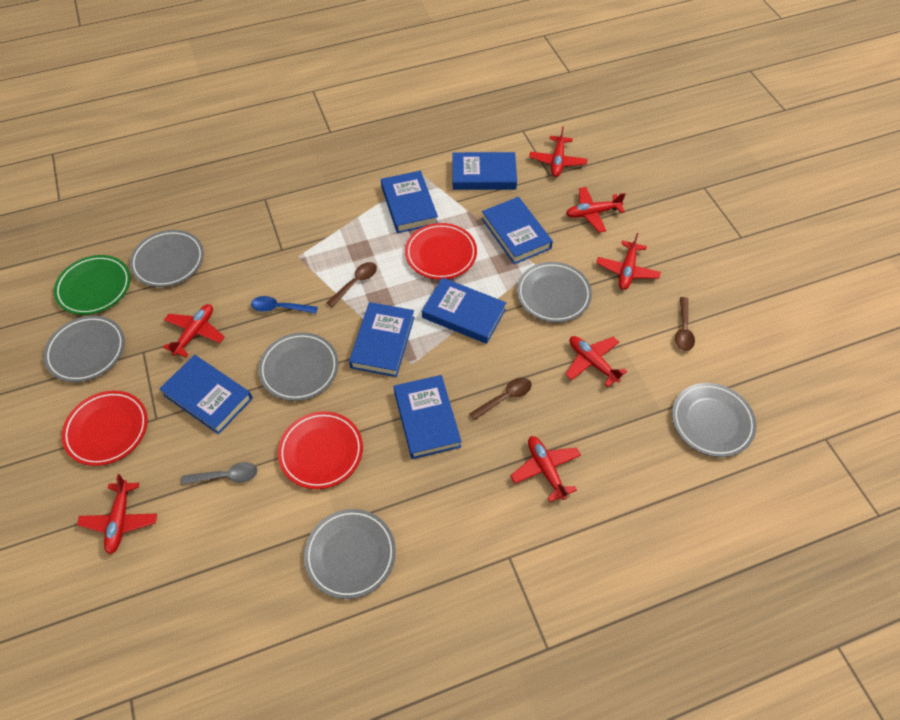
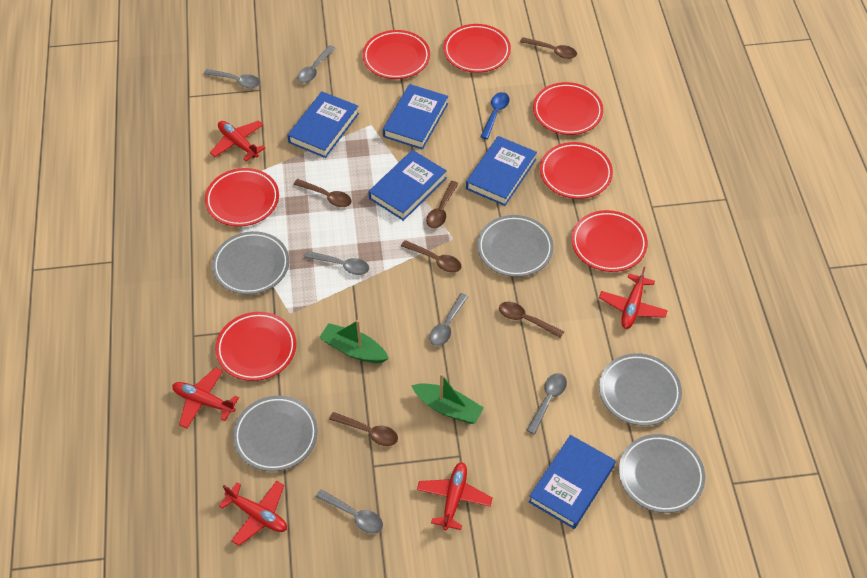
blue book: [159,355,253,434] [349,302,415,377] [381,171,438,233] [394,375,461,459] [422,277,506,344] [452,152,517,190] [482,197,553,264] = 7 -> [287,91,359,158] [369,150,447,221] [383,84,448,150] [466,136,537,206] [529,435,616,529] = 5
brown spoon: [326,262,377,307] [469,377,532,421] [675,297,695,351] = 3 -> [294,179,352,207] [329,412,398,446] [401,240,461,273] [426,181,459,228] [499,302,564,338] [520,37,577,59] = 6
green boat: none = 0 -> [319,320,389,363] [411,373,484,424] = 2
green plate: [54,255,131,315] = 1 -> none = 0
grey plate: [44,316,125,382] [130,230,204,287] [258,332,338,401] [304,509,396,599] [517,262,592,323] [672,383,756,457] = 6 -> [212,231,289,295] [233,396,318,471] [477,215,554,277] [599,353,682,426] [619,434,705,513] = 5
grey spoon: [181,462,258,485] = 1 -> [204,69,260,88] [297,45,335,83] [305,251,369,275] [316,489,383,534] [429,293,468,346] [526,373,567,434] = 6
red plane: [77,474,157,555] [163,304,225,357] [511,436,581,502] [529,126,587,177] [565,336,627,387] [566,187,625,233] [596,233,661,290] = 7 -> [172,367,239,428] [210,120,265,161] [219,481,287,546] [417,462,493,530] [599,267,668,329] = 5
red plate: [62,391,148,466] [278,411,363,489] [405,223,477,280] = 3 -> [205,168,279,227] [215,312,296,381] [363,30,430,79] [443,24,511,73] [533,82,603,135] [540,142,613,199] [571,210,648,272] = 7

